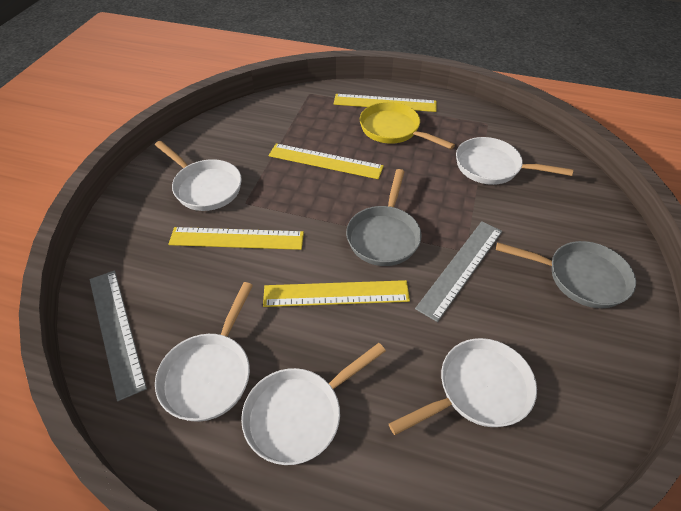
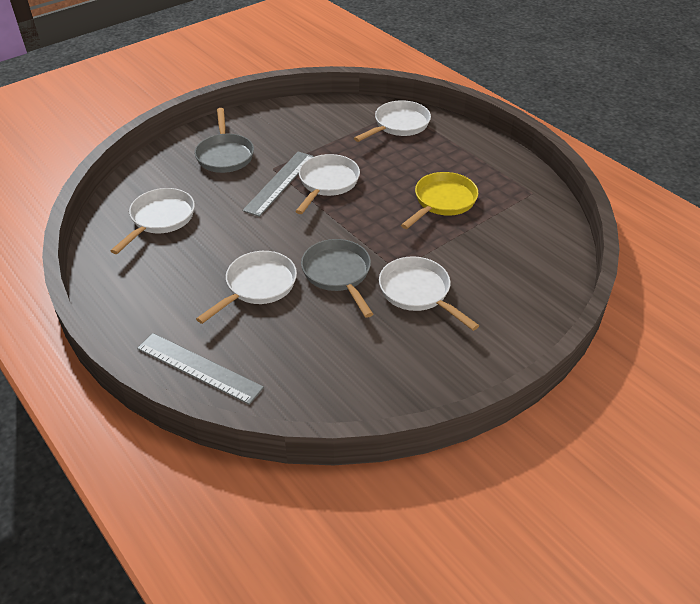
yellow ruler: [168,227,304,250] [263,280,410,307] [269,143,384,179] [334,94,436,112] = 4 -> none = 0

